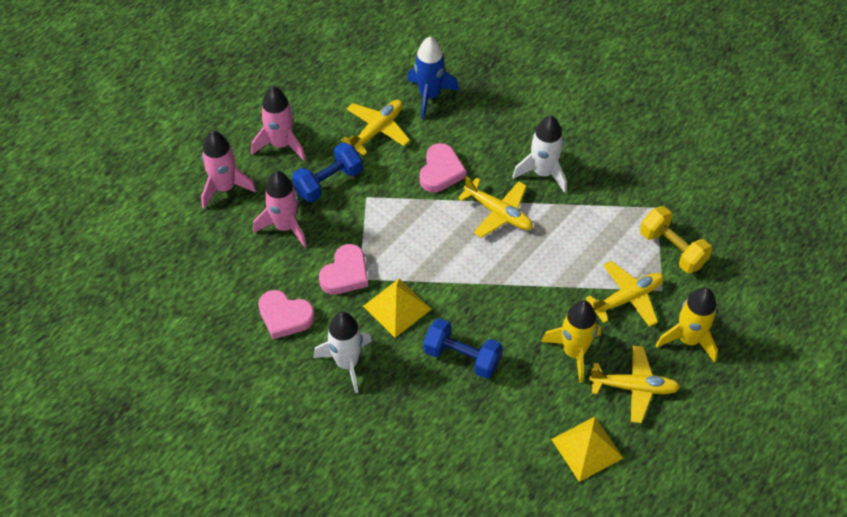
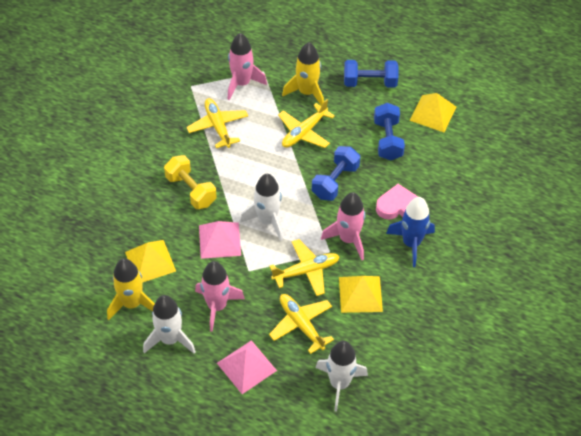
blue dumbbell: [292,142,363,202] [424,318,503,379] = 2 -> [312,146,360,201] [344,60,398,88] [374,103,405,160] = 3
pink heart: [258,290,315,339] [319,244,368,295] [420,143,466,192] = 3 -> [376,184,418,220] = 1
pink pyramid: none = 0 -> [199,221,241,259] [217,340,277,394] = 2
white rocket: [313,312,372,393] [512,116,567,193] = 2 -> [143,295,196,354] [240,174,283,241] [315,341,368,412] = 3
yellow pyramid: [363,278,431,338] [551,417,623,482] = 2 -> [125,240,176,283] [339,276,383,313] [409,93,456,132] = 3

